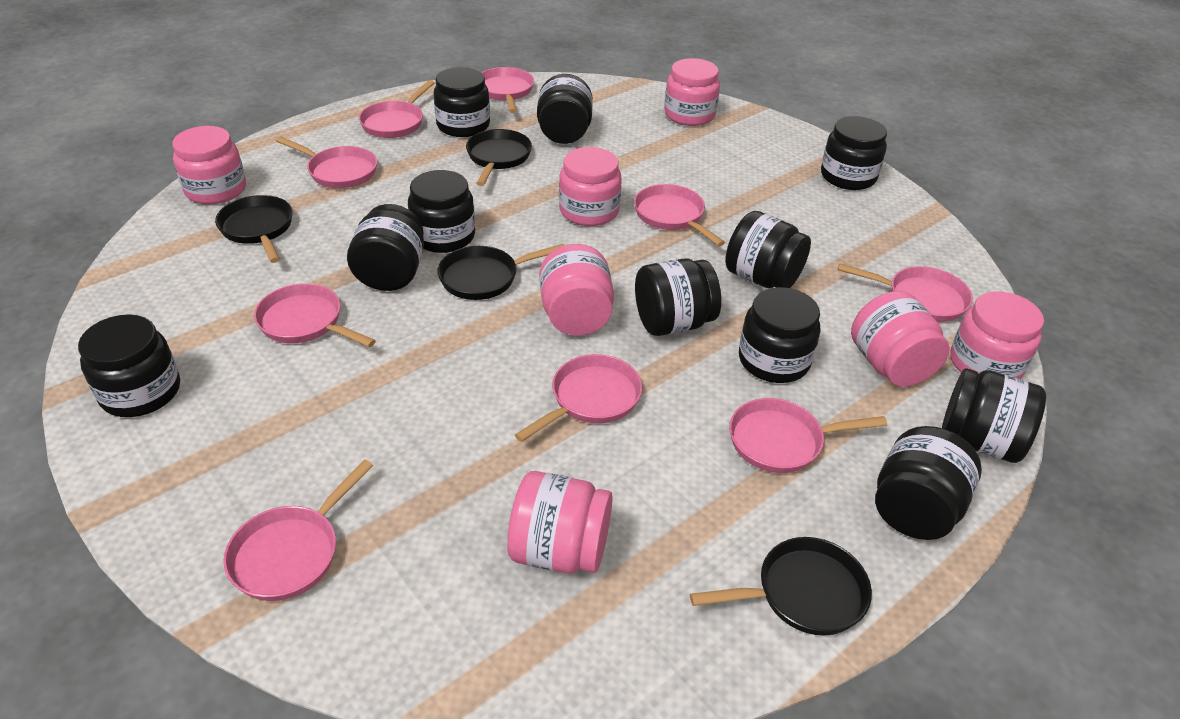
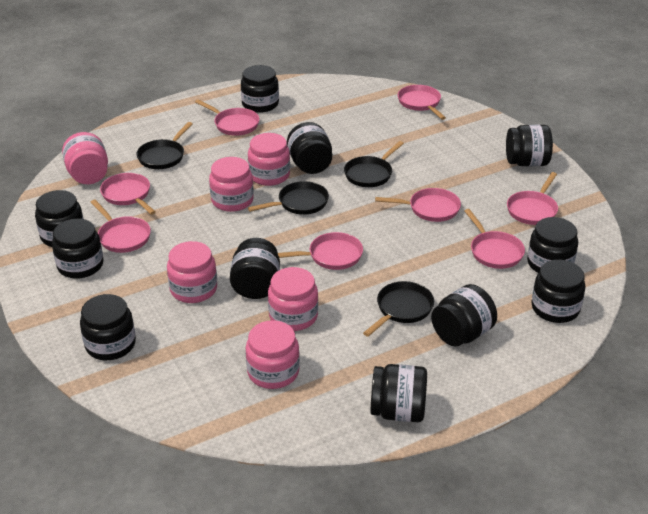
pink jar: [172,126,246,204] [507,471,613,574] [539,244,614,336] [559,147,622,226] [664,58,720,126] [851,291,950,387] [951,292,1044,379] = 7 -> [62,132,108,184] [167,241,217,303] [209,157,254,212] [246,320,300,389] [248,133,290,186] [268,267,318,331] = 6
pink pan: [223,459,373,601] [254,283,376,347] [276,136,377,188] [359,80,434,138] [481,67,534,113] [515,354,642,442] [634,184,725,246] [729,398,887,473] [838,263,973,322] = 9 -> [90,200,151,253] [100,173,156,215] [195,99,259,135] [278,232,363,270] [375,188,461,222] [398,85,446,120] [464,209,525,269] [507,172,558,225] = 8

